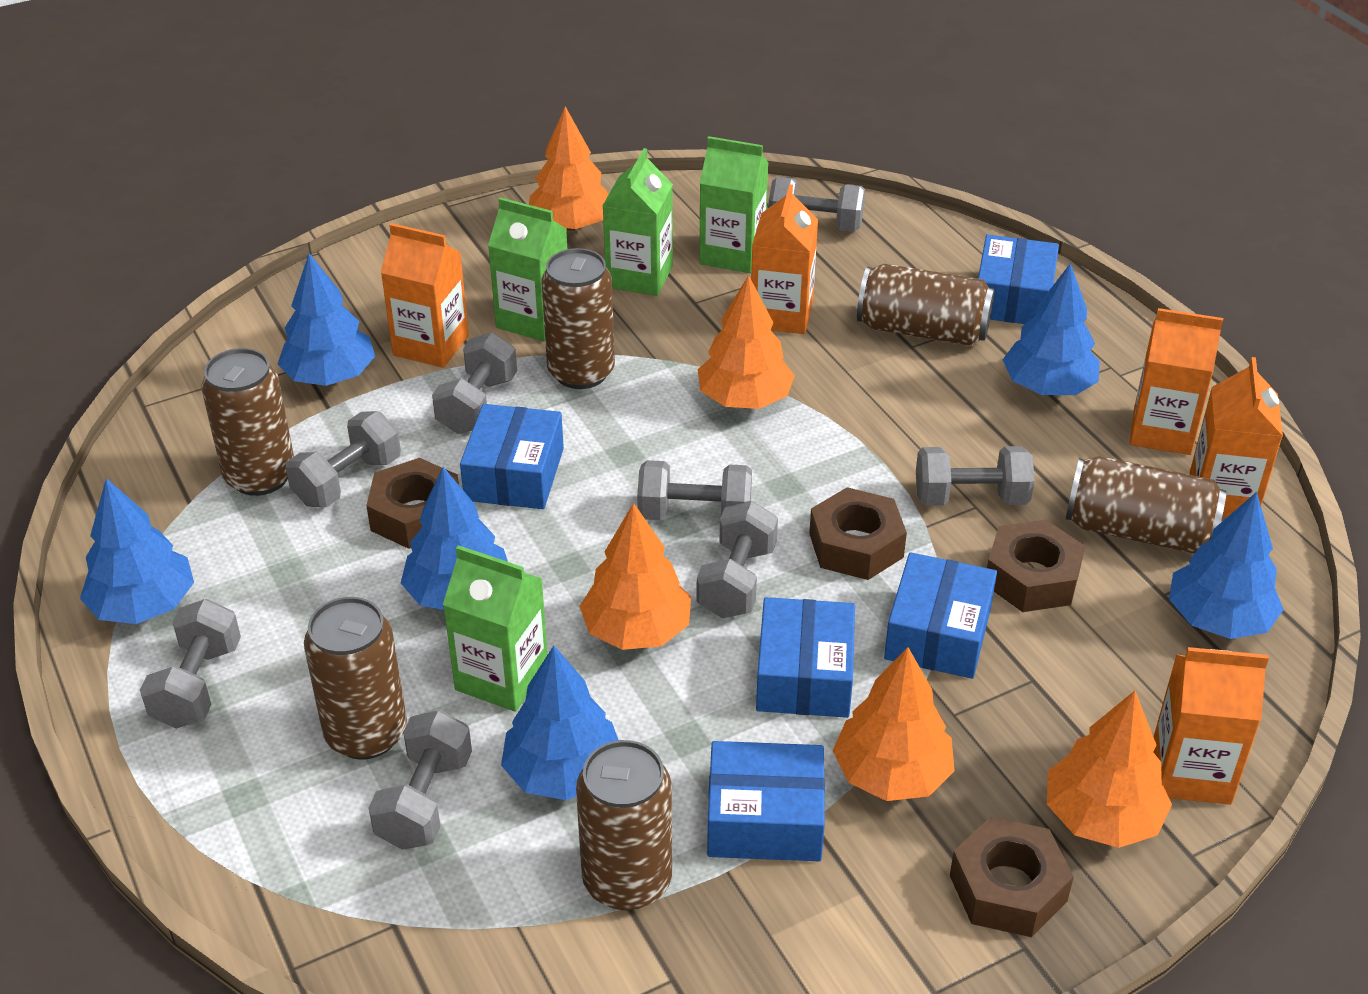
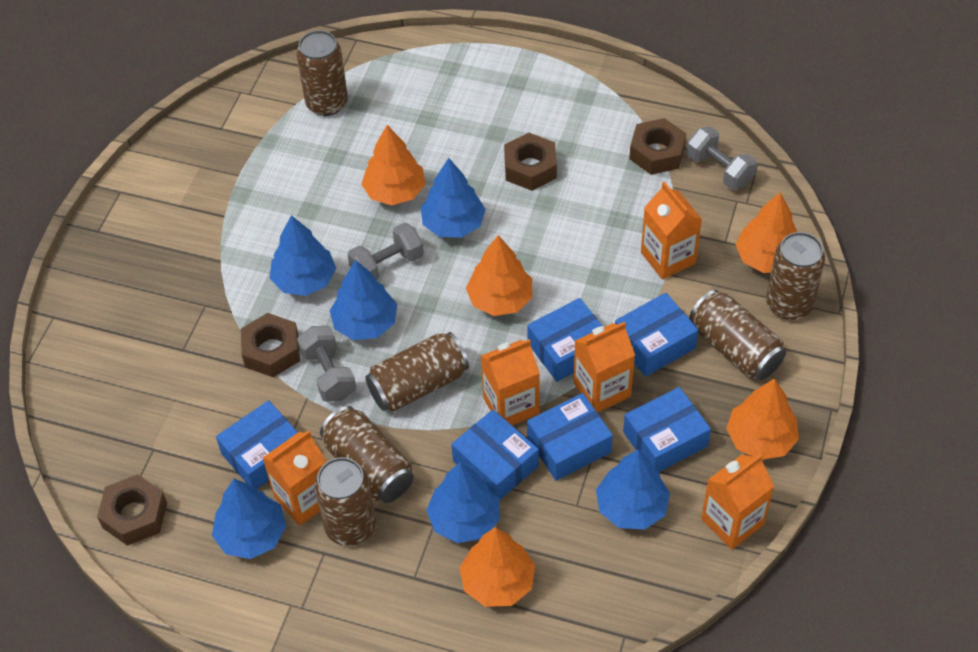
blue box: [460,404,564,509] [707,741,825,861] [756,597,855,718] [884,552,997,679] [978,235,1059,324] = 5 -> [216,400,298,489] [451,410,539,501] [527,298,602,382] [527,393,613,481] [615,293,699,377] [623,387,711,472] = 6
green carton: [443,545,548,712] [488,197,567,342] [603,148,673,296] [699,136,769,273] = 4 -> none = 0
grey dumbbell: [140,599,241,729] [286,411,401,507] [369,710,472,850] [432,332,517,434] [637,460,752,520] [696,501,778,618] [768,177,865,232] [916,446,1035,506] = 8 -> [297,326,356,402] [347,223,424,280] [686,126,757,190] = 3

